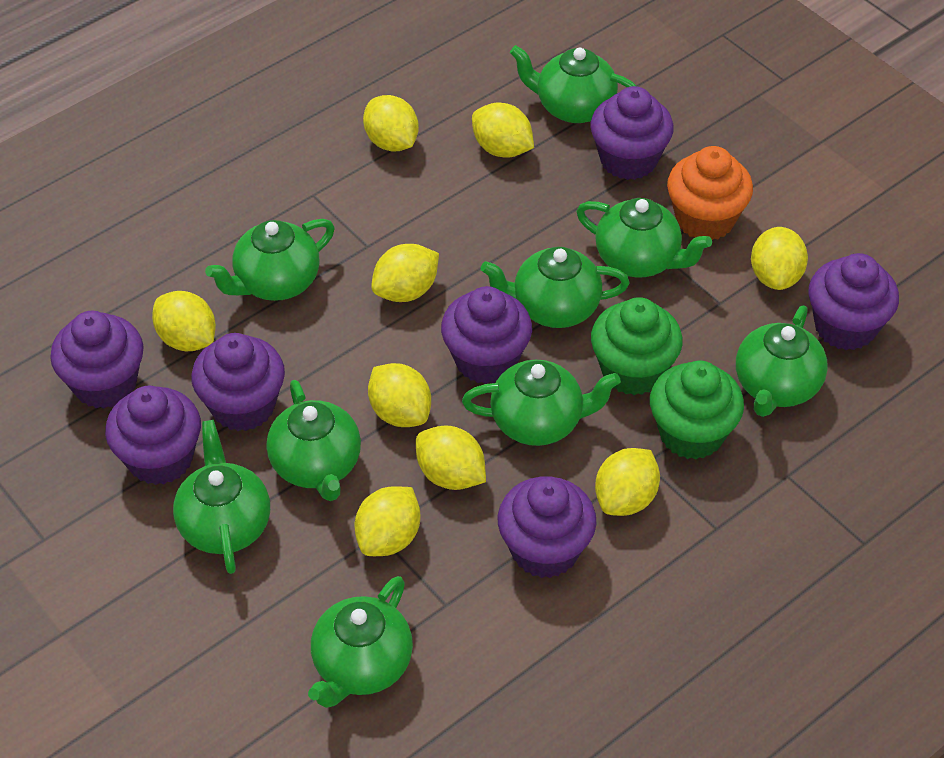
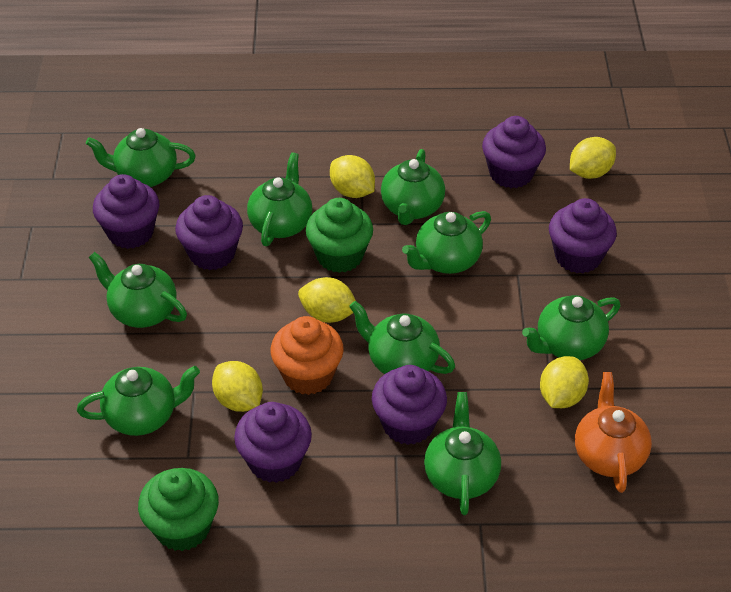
orange teapot: none = 0 -> [575,372,652,493] = 1
purple cupcake: [50,311,144,409] [105,386,201,485] [191,333,285,431] [441,286,532,384] [498,477,596,578] [590,86,674,180] [808,253,899,350] = 7 -> [93,174,159,249] [175,195,243,270] [234,402,312,483] [372,365,447,445] [482,116,546,188] [549,198,617,273] = 6
yellow lemon: [152,291,216,351] [354,486,421,556] [363,95,419,152] [368,363,431,427] [371,244,439,302] [416,425,486,490] [472,103,534,158] [595,448,660,516] [751,227,808,290] = 9 -> [212,361,263,412] [298,277,356,323] [330,155,375,198] [540,356,589,408] [570,137,616,179] = 5

